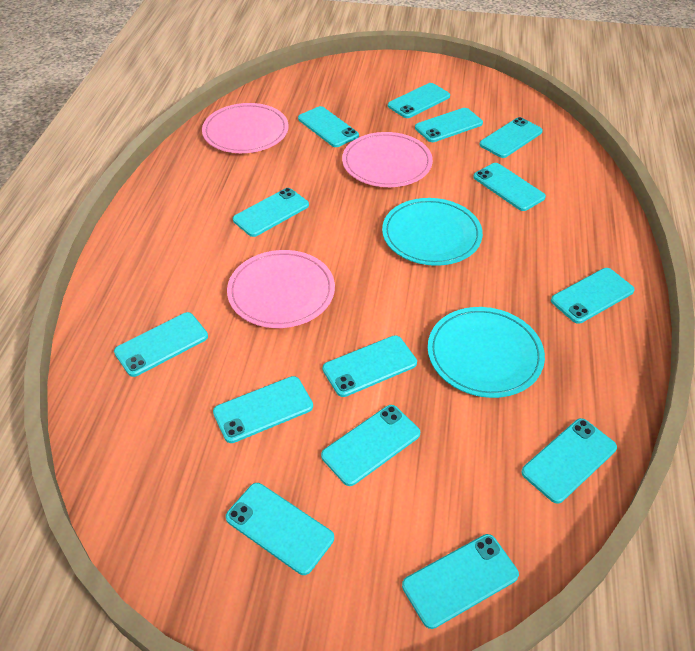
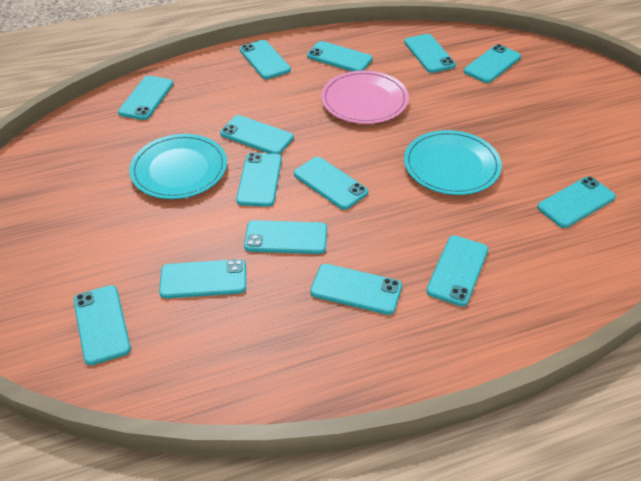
pink plate: [202,103,289,153] [227,250,335,328] [342,132,433,187] = 3 -> [321,70,409,124] = 1

